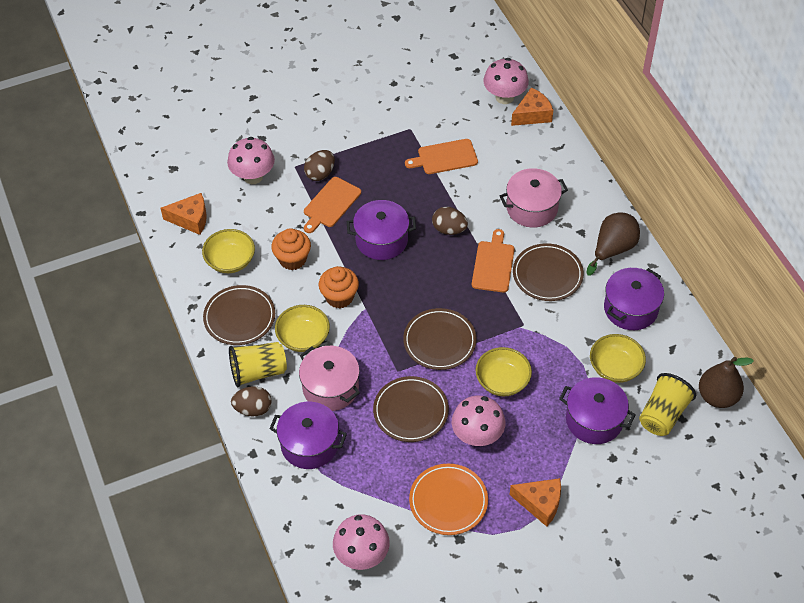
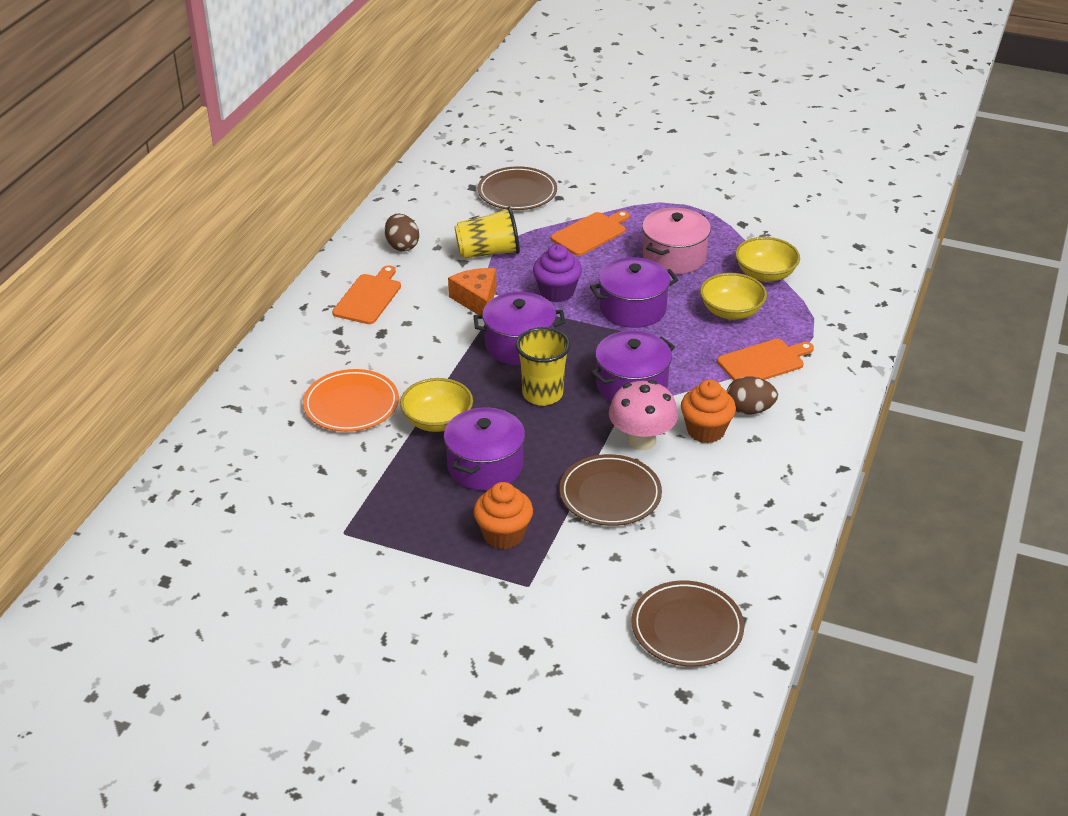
brown egg: [231,386,272,416] [304,150,335,181] [432,207,468,235] = 3 -> [385,214,419,252] [727,376,778,414] = 2
brown pear: [587,213,640,276] [699,357,754,408] = 2 -> none = 0
brown plate: [203,285,275,345] [373,376,449,442] [403,308,477,370] [513,243,584,301] = 4 -> [478,166,557,210] [559,454,662,526] [631,581,744,667] = 3
orange cheese: [161,193,207,235] [510,478,561,527] [511,87,553,126] = 3 -> [448,268,496,315] = 1
pink mushroom: [227,137,275,184] [333,514,390,570] [451,395,505,446] [483,58,529,104] = 4 -> [609,380,678,450] = 1
pink pot: [299,346,360,411] [500,168,568,228] = 2 -> [642,208,711,274] = 1
purple cupcake: none = 0 -> [533,244,582,303] = 1
yellow bowl: [202,229,255,273] [275,305,330,352] [476,347,532,396] [590,334,646,383] = 4 -> [400,378,473,432] [700,273,767,320] [735,237,800,282] = 3

